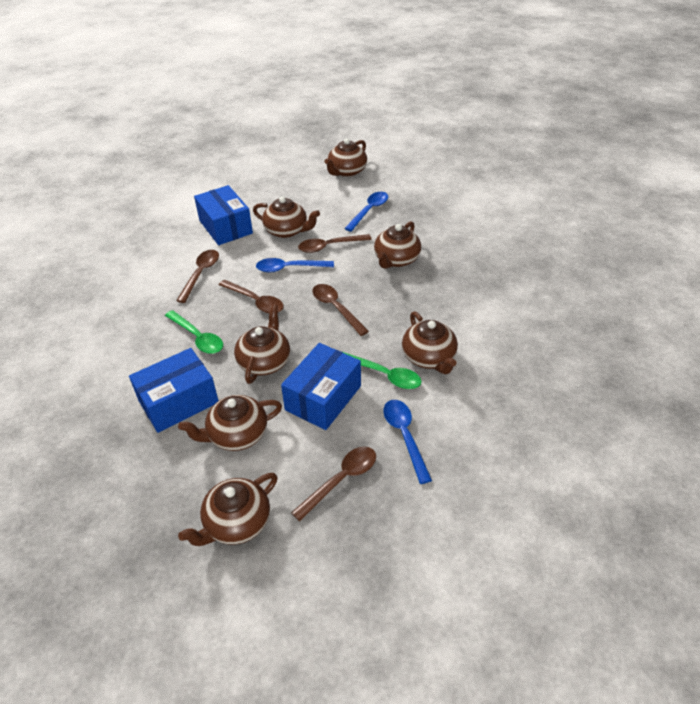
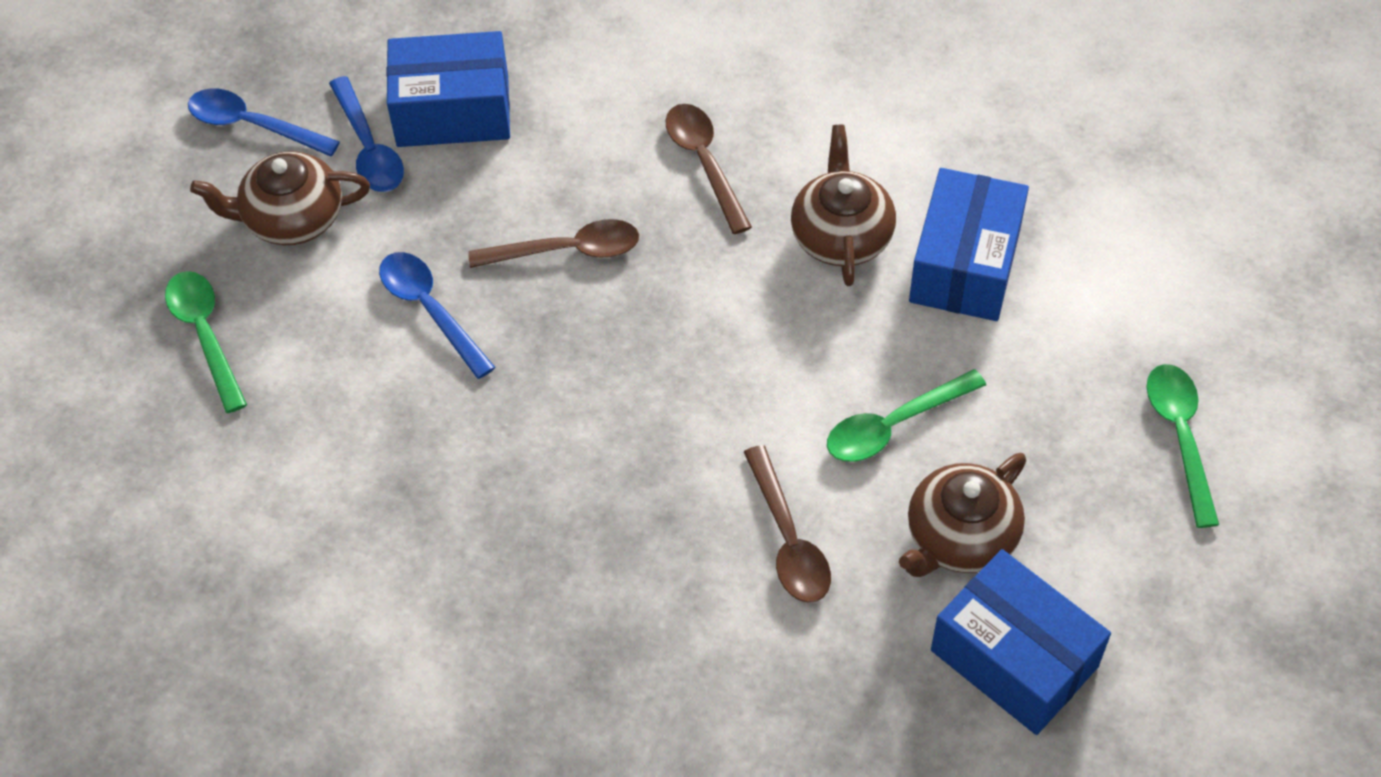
brown spoon: [176,250,219,303] [219,280,284,313] [291,446,376,522] [298,234,372,253] [312,284,369,336] = 5 -> [468,219,639,268] [666,104,752,234] [744,445,831,603] = 3
brown teapot: [178,395,282,451] [178,473,278,546] [234,304,290,384] [253,196,320,238] [324,138,367,177] [374,221,421,269] [402,312,458,374] = 7 -> [190,151,370,245] [791,125,896,286] [899,453,1026,577] = 3
green spoon: [165,310,223,354] [343,352,422,389] = 2 -> [165,271,247,413] [827,369,986,462] [1146,364,1219,528] = 3

